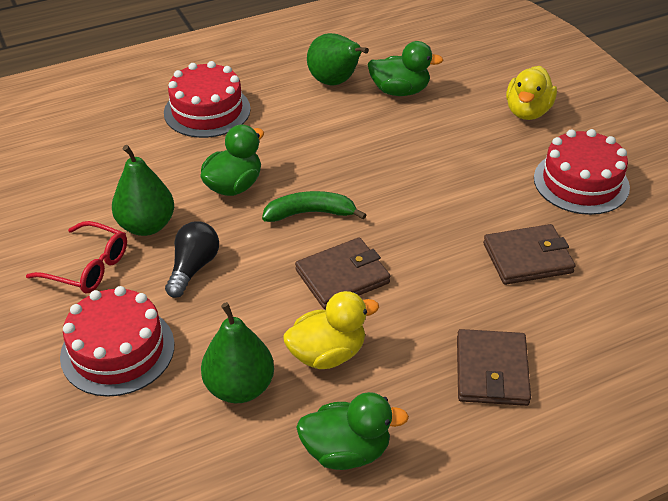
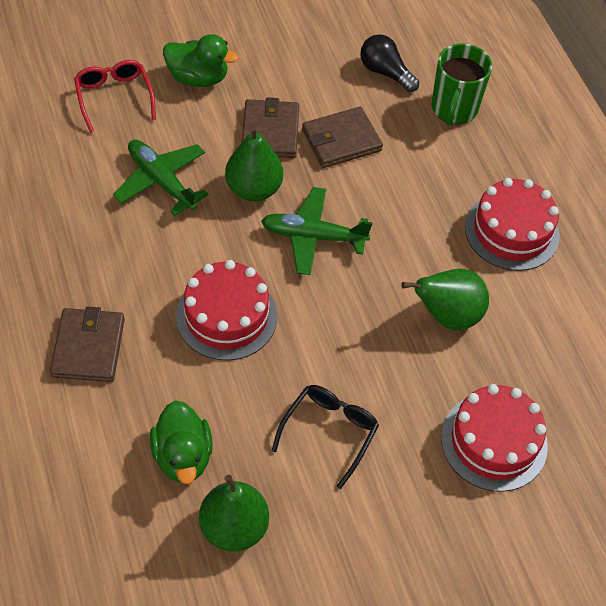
black glasses: none = 0 -> [271,385,379,489] = 1
green banana: [262,191,366,222] = 1 -> none = 0
green duck: [200,124,264,196] [296,392,409,470] [367,41,443,96] = 3 -> [150,400,213,484] [163,34,238,87] = 2
green mug: none = 0 -> [431,44,492,126] = 1
green plane: none = 0 -> [113,140,209,216] [261,187,372,275] = 2
yellow duck: [283,291,379,369] [506,66,557,120] = 2 -> none = 0

